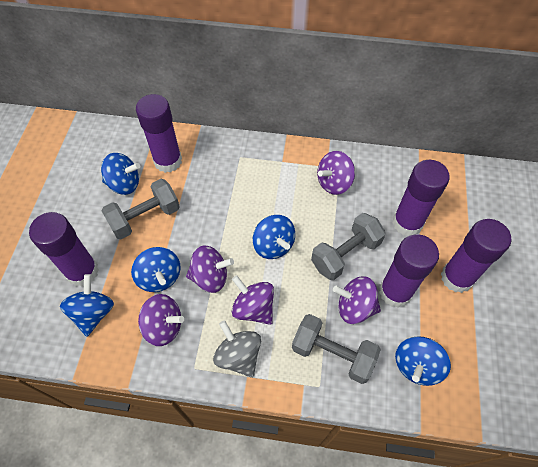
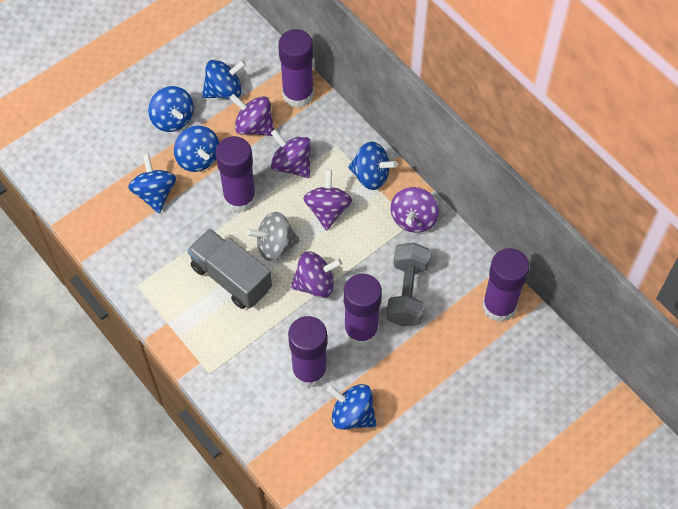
blue spinning top: [60,274,114,337] [101,153,140,195] [131,247,181,292] [253,215,295,259] [395,336,451,386] = 5 -> [128,153,176,213] [148,86,194,132] [174,126,219,172] [202,60,246,99] [327,384,377,430] [348,142,397,190] = 6
grey dumbbell: [102,179,180,239] [292,314,381,384] [311,213,386,280] = 3 -> [386,242,430,326] = 1
grey truck: none = 0 -> [187,228,272,309] = 1

